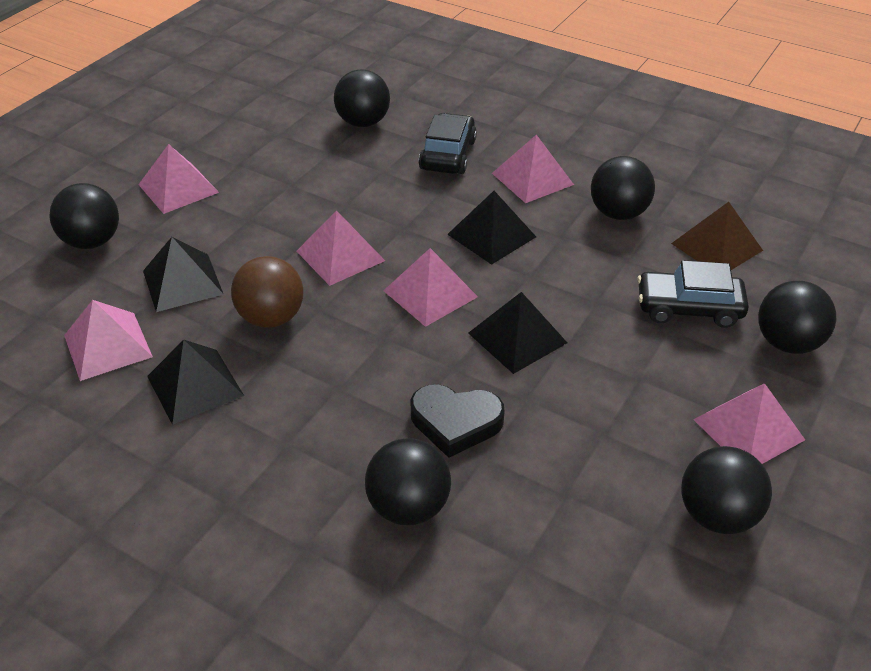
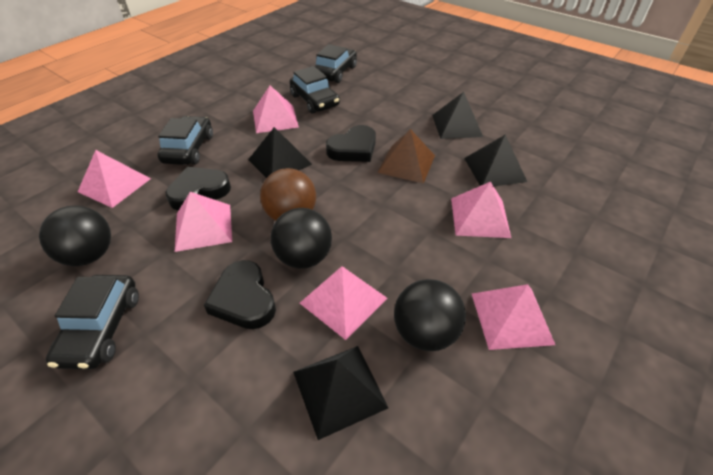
black ball: [49,183,119,249] [334,69,390,127] [365,438,451,525] [591,156,655,220] [681,446,772,534] [758,281,836,354] = 6 -> [39,206,111,266] [271,208,332,269] [394,279,466,351] = 3
black car: [419,113,477,174] [637,260,749,328] = 2 -> [46,275,139,369] [157,116,213,165] [290,66,340,114] [315,44,357,83] = 4
black heart: [410,384,504,458] = 1 -> [166,167,231,211] [204,260,276,329] [326,125,376,162] = 3

